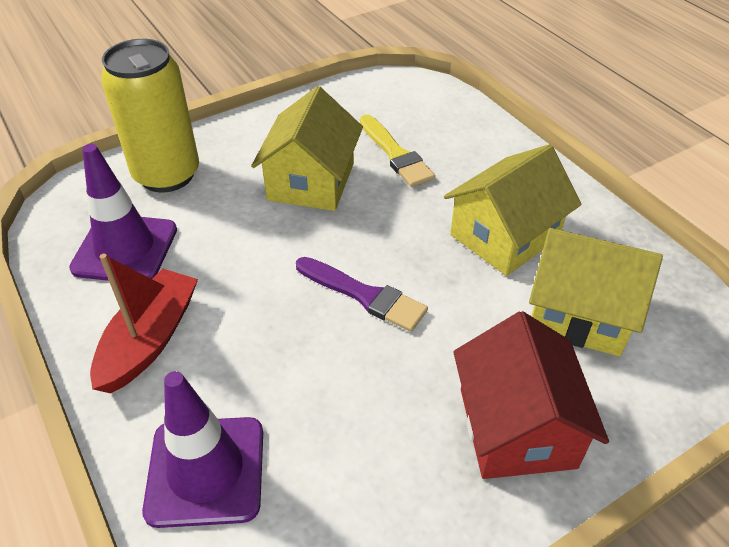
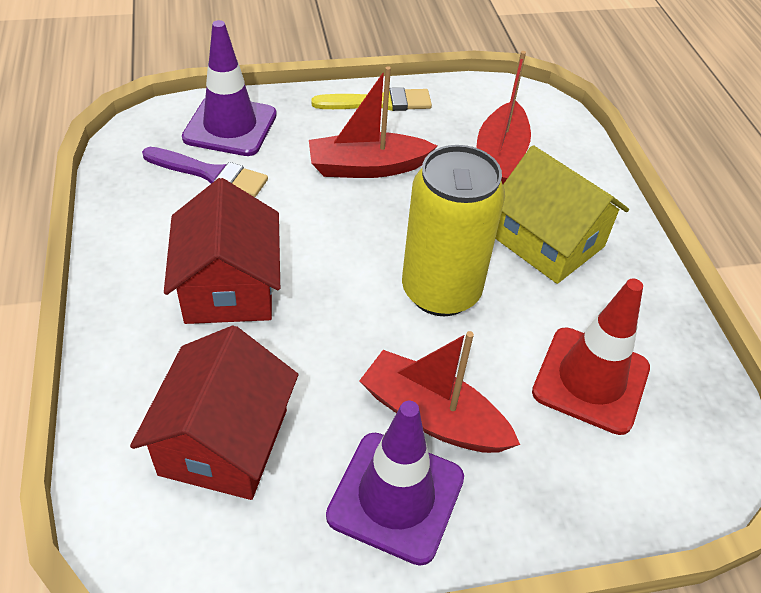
red boat: [90,254,198,393] = 1 -> [309,66,437,178] [359,331,520,453] [476,51,531,184] = 3
red house: [453,311,609,479] = 1 -> [130,325,298,500] [164,178,280,324] = 2
red traffic cone: none = 0 -> [532,279,650,435] = 1
yellow house: [251,86,363,211] [444,144,582,276] [529,228,663,356] = 3 -> [495,145,629,284] = 1

